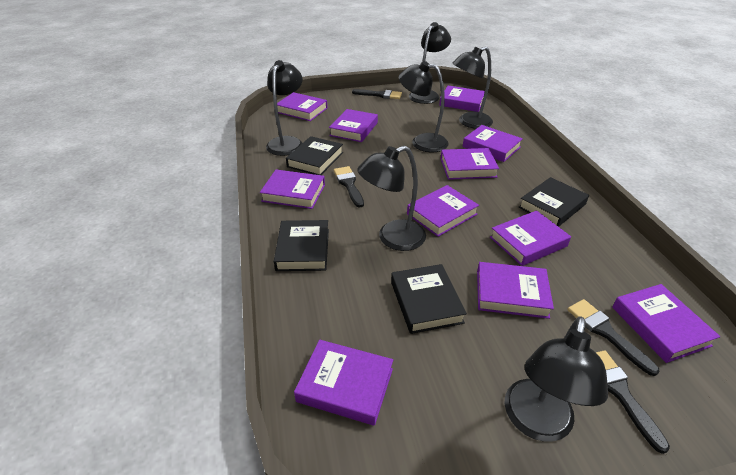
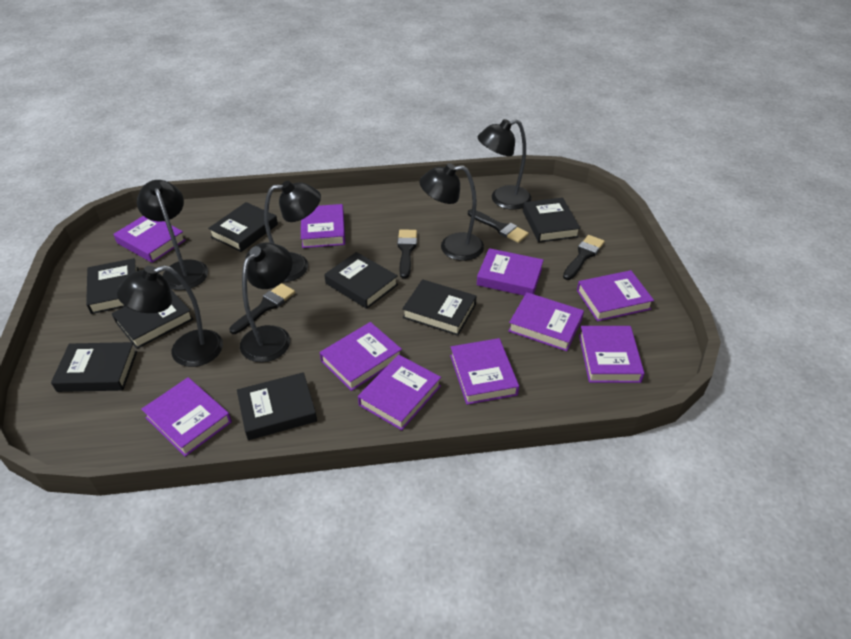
black book: [274,220,329,271] [286,136,343,175] [391,264,467,334] [518,177,589,227] = 4 -> [51,342,137,392] [86,258,139,314] [112,289,193,349] [208,202,278,252] [237,372,317,440] [324,252,398,309] [402,279,476,336] [523,198,581,243] = 8
purple book: [260,170,325,209] [277,92,327,121] [294,340,393,426] [329,109,378,142] [407,185,479,237] [439,86,485,112] [441,148,499,180] [463,125,523,162] [477,262,554,319] [490,210,571,266] [612,284,720,363] = 11 -> [113,216,186,263] [141,378,232,457] [301,204,345,248] [319,322,402,391] [358,355,441,431] [450,338,519,405] [477,248,544,296] [508,292,584,351] [577,270,654,322] [579,326,645,383] = 10

